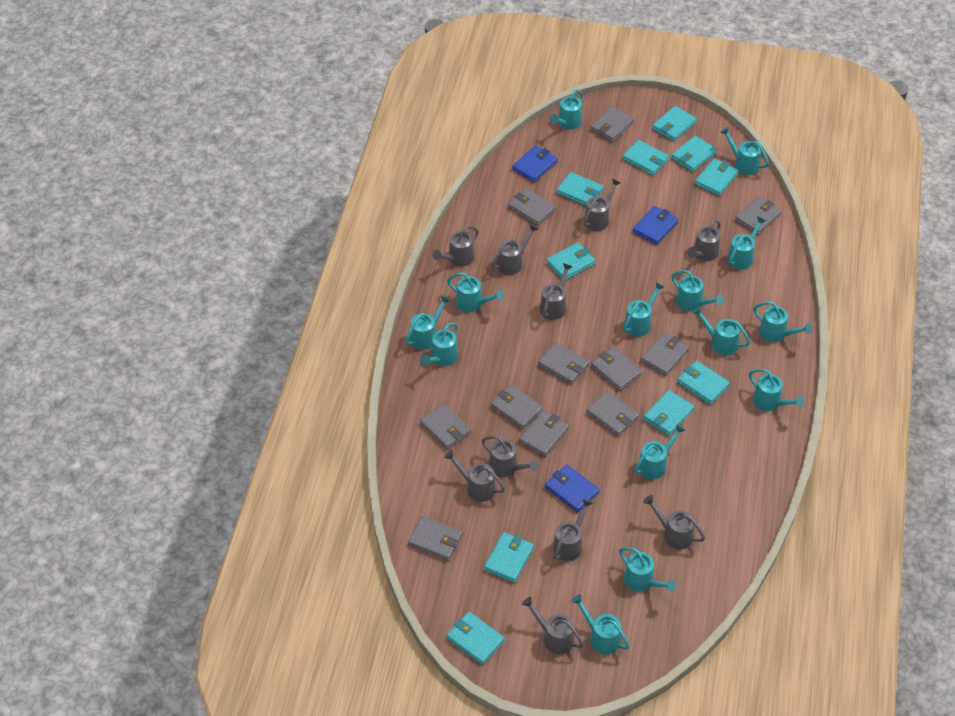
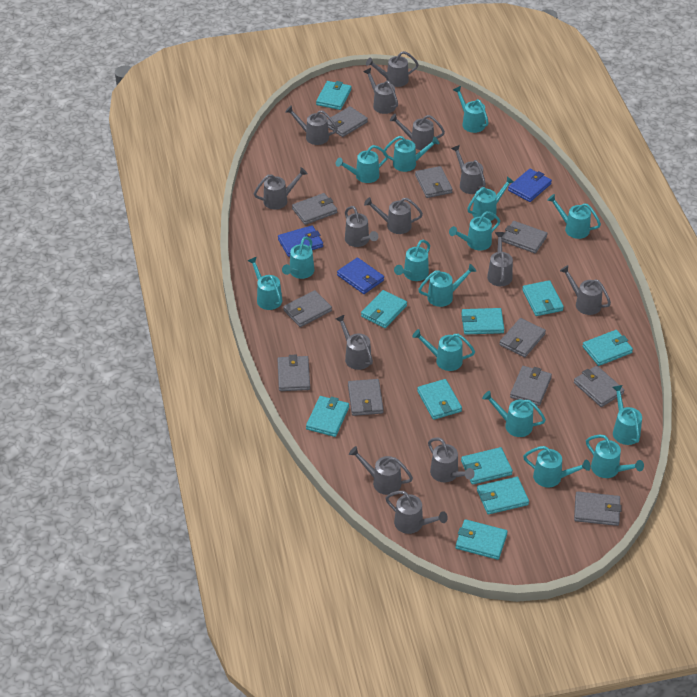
grey watering can: [433,225,479,266] [444,450,505,502] [482,435,539,477] [492,223,538,275] [522,597,584,655] [540,263,573,320] [553,498,593,561] [584,179,620,231] [643,495,705,550] [687,219,721,261] = 10 -> [254,167,308,210] [285,105,338,145] [336,315,373,370] [345,206,378,247] [349,446,413,495] [363,68,398,114] [364,197,423,234] [366,51,419,87] [385,491,448,534] [390,114,445,150] [428,438,475,482] [451,145,486,194] [487,232,513,286] [560,265,611,315] = 14
turquoise watering can: [405,295,450,350] [420,323,458,366] [447,272,504,312] [550,89,583,130] [571,594,630,655] [619,547,676,592] [623,282,664,337] [634,424,686,480] [671,270,724,311] [692,306,751,355] [720,127,769,175] [727,216,766,270] [749,369,804,411] [753,302,812,342] = 14 -> [247,257,282,310] [282,237,314,279] [336,145,388,183] [383,136,439,172] [394,240,430,281] [412,329,475,371] [418,264,476,307] [449,211,500,250] [453,86,489,133] [467,176,514,221] [482,391,546,437] [523,446,591,487] [547,194,601,239] [586,435,644,478] [612,385,642,445] = 15

